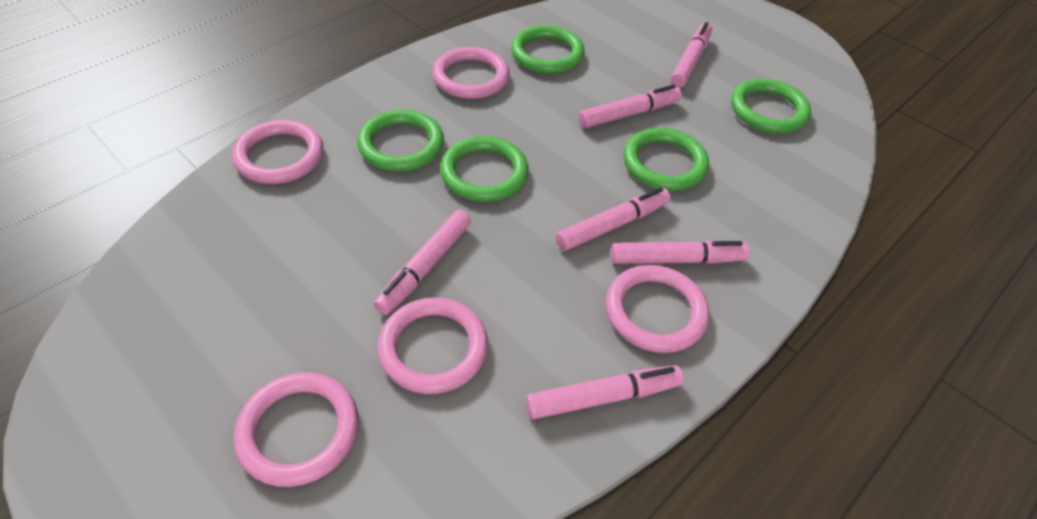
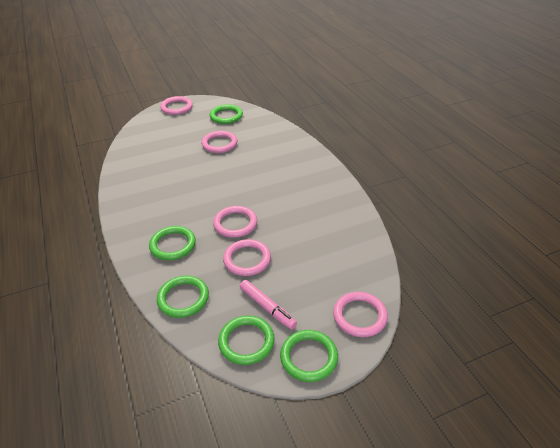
pink marker: [374,210,471,315] [526,365,684,419] [556,187,671,251] [579,85,682,128] [611,240,749,264] [670,22,712,88] = 6 -> [240,280,297,330] = 1

